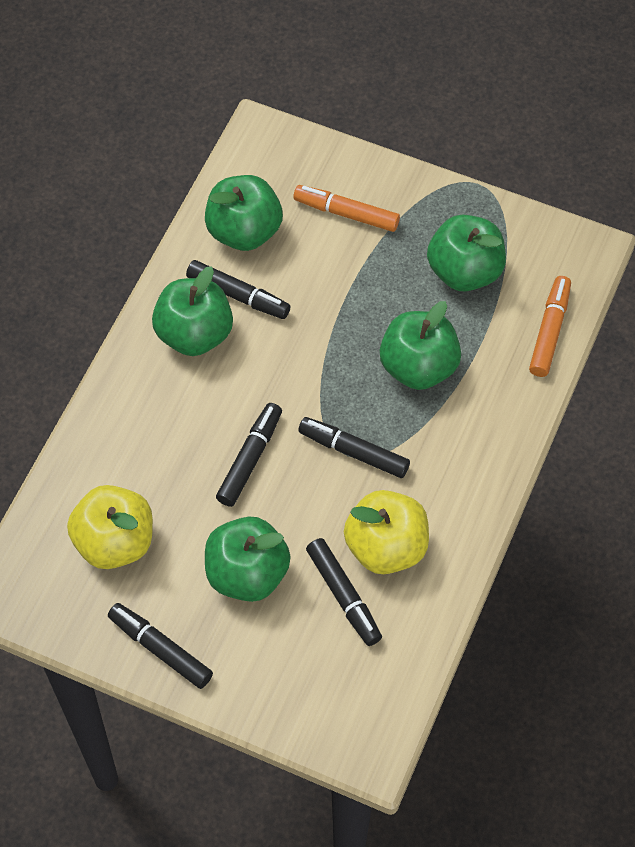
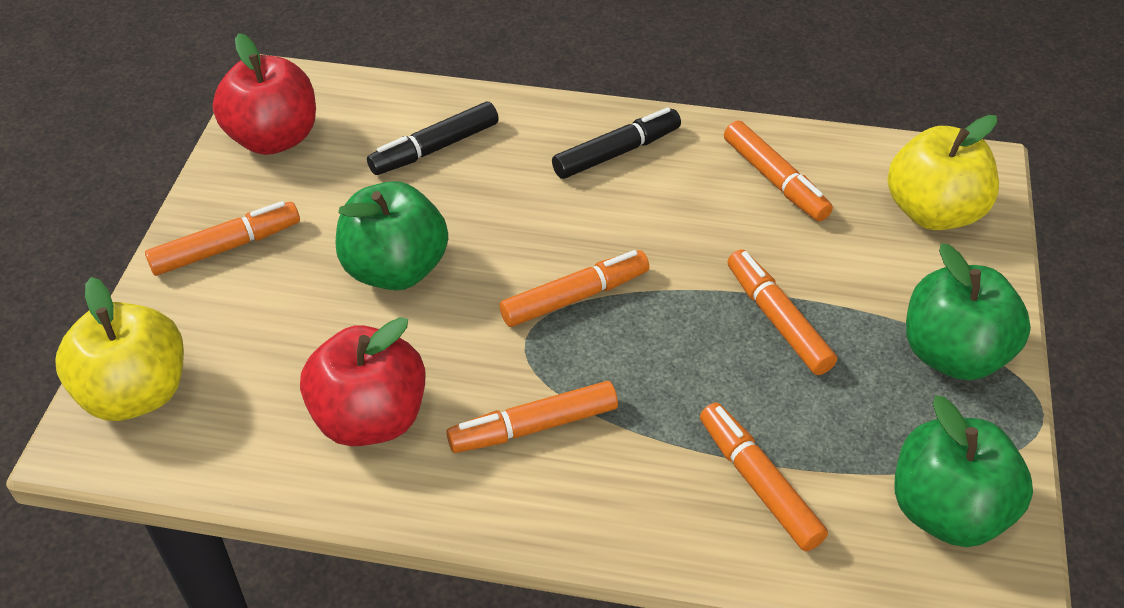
black marker: [108,603,213,689] [186,260,291,319] [216,403,282,507] [298,417,410,478] [306,538,382,646] = 5 -> [367,102,499,175] [552,107,681,179] = 2
green apple: [152,266,233,356] [205,175,283,251] [205,517,291,602] [380,301,461,390] [427,215,506,291] = 5 -> [336,181,448,291] [895,396,1033,547] [906,243,1031,380] = 3
orange marker: [293,185,400,232] [529,276,571,377] = 2 -> [145,201,300,276] [446,381,618,453] [499,250,649,327] [700,403,828,551] [724,120,833,221] [727,249,837,375] = 6
red apple: none = 0 -> [212,33,316,155] [300,317,425,446] = 2

